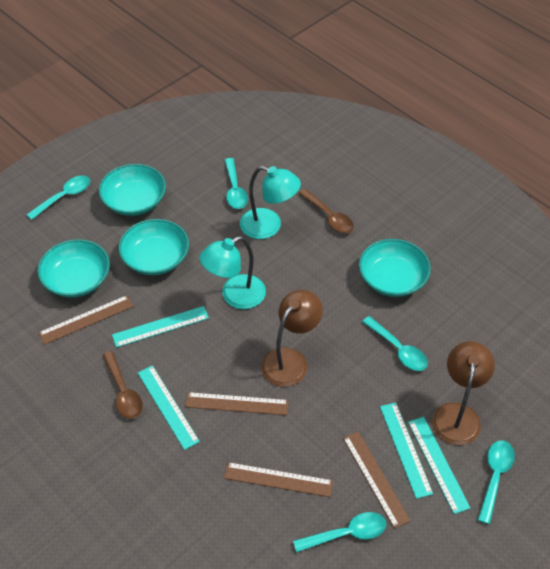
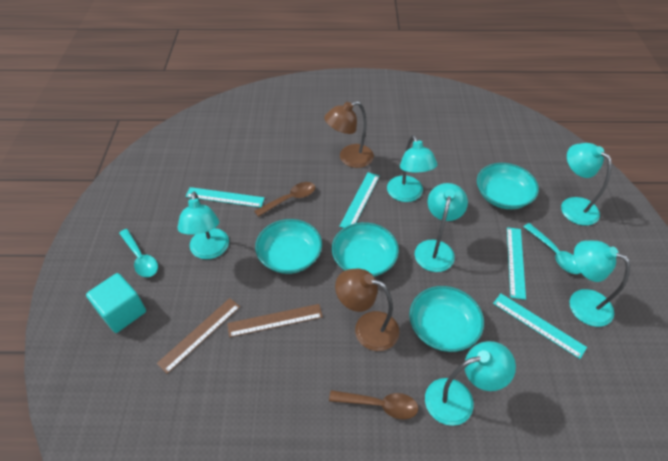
brown ruler: [38,295,134,345] [185,392,289,415] [224,462,333,497] [343,431,411,529] = 4 -> [157,298,240,374] [227,304,323,337] = 2
turquoise cube: none = 0 -> [86,273,146,333] = 1
turquoise lamp: [200,236,266,309] [240,166,301,239] = 2 -> [178,191,229,259] [387,135,438,202] [415,183,468,272] [425,341,516,426] [561,143,612,226] [570,241,630,327] = 6
turquoise spoon: [27,175,90,220] [225,158,248,209] [293,512,386,553] [362,316,428,371] [478,440,515,524] = 5 -> [119,229,158,277] [524,223,581,274] = 2

